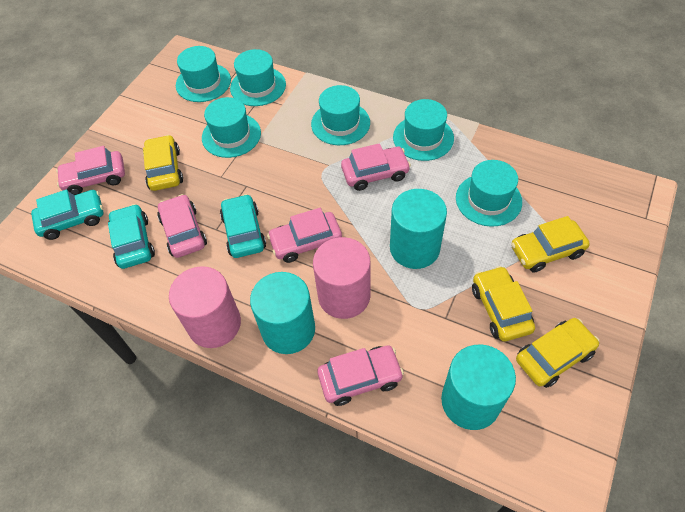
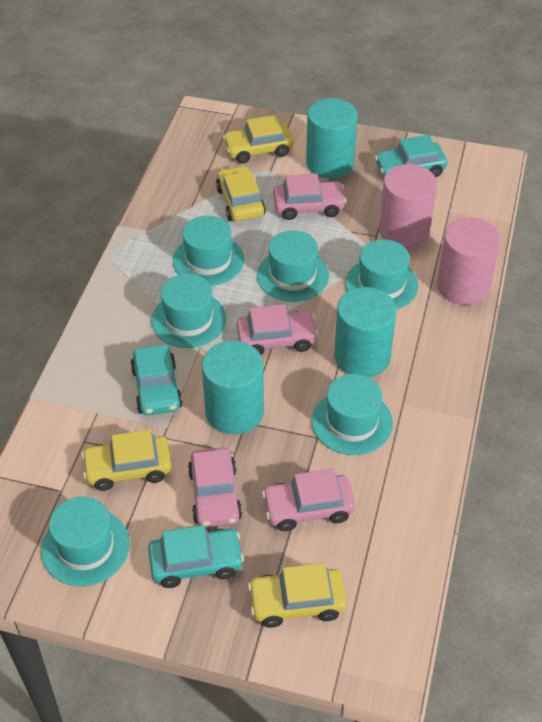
pink car: [56,146,125,195] [157,194,207,258] [267,208,342,263] [317,346,404,406] [341,143,411,191] = 5 -> [188,447,242,528] [236,304,319,355] [262,469,355,531] [273,174,347,220] = 4

